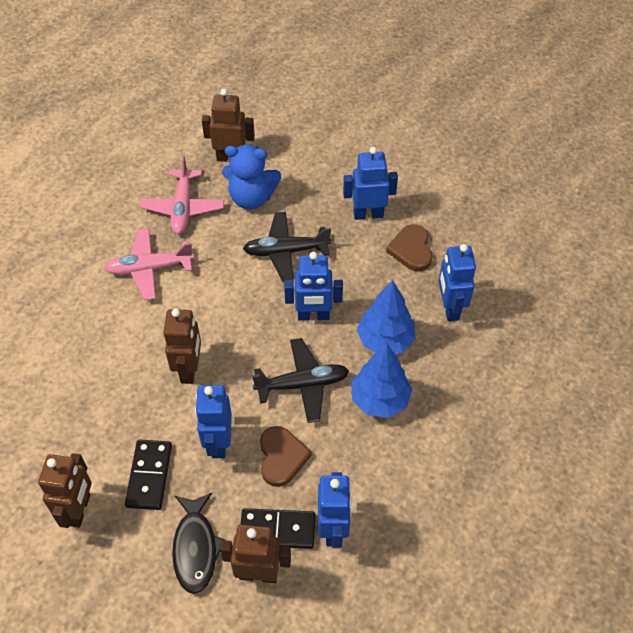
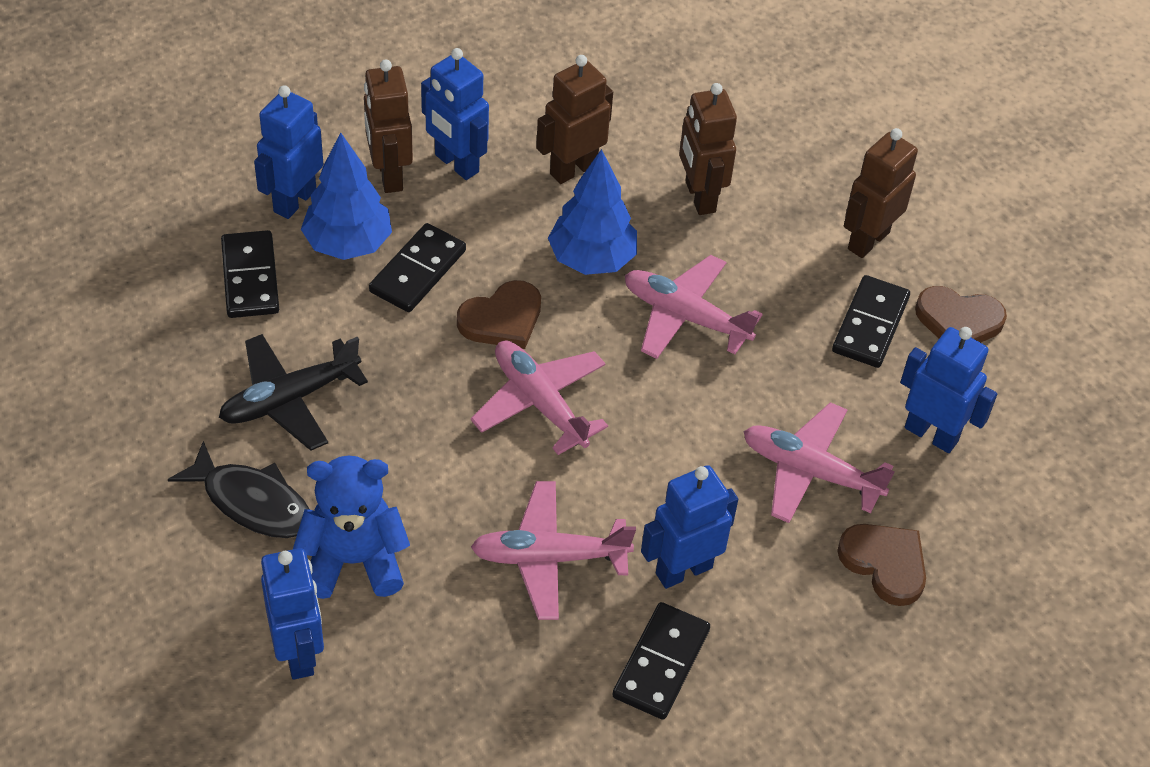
black domino: [125,440,172,510] [241,508,315,549] = 2 -> [221,230,279,318] [369,223,466,312] [612,602,710,719] [832,275,910,368] = 4
black plane: [243,212,331,282] [252,338,349,423] = 2 -> [219,334,368,451] = 1
brown heart: [260,426,312,487] [386,224,432,272] = 2 -> [457,280,541,349] [837,524,926,606] [915,286,1007,343] = 3
pink plane: [104,228,194,301] [139,156,224,234] = 2 -> [471,341,608,455] [471,481,636,620] [625,255,763,359] [744,402,895,523] = 4

